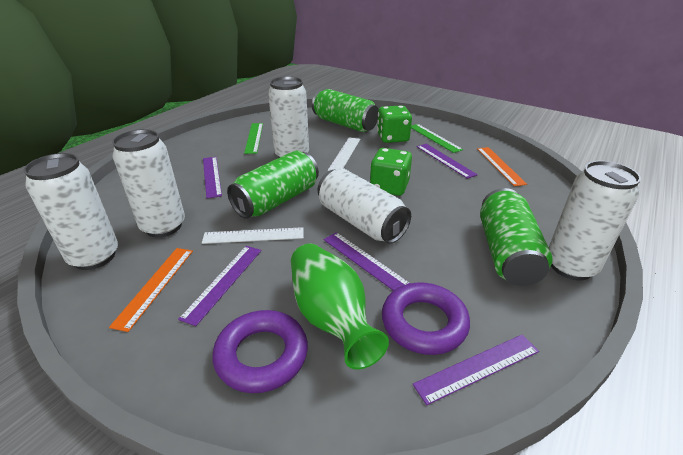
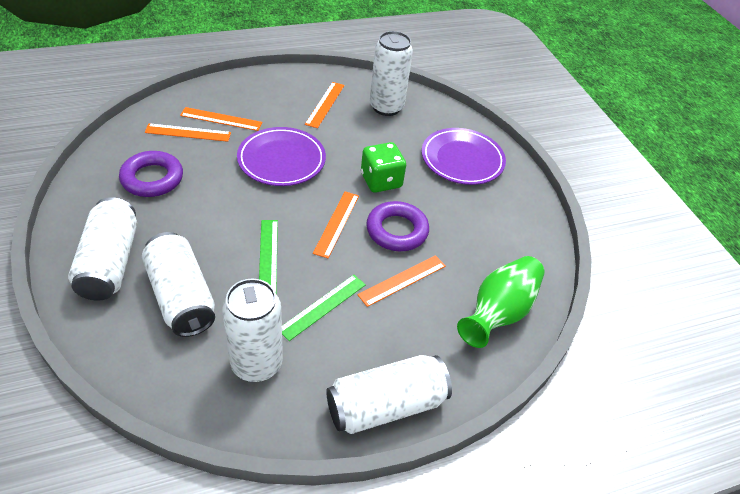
green can: [227,151,319,219] [312,89,379,132] [480,188,553,286] = 3 -> none = 0
green dice: [370,148,412,196] [377,105,412,143] = 2 -> [361,142,406,193] = 1
orange ruler: [109,248,193,332] [477,147,527,186] = 2 -> [145,123,231,142] [180,107,262,131] [305,82,344,128] [313,192,359,258] [357,255,446,307] = 5
purple plate: none = 0 -> [237,127,326,186] [422,128,506,185] = 2
purple ruler: [178,246,261,326] [203,157,222,199] [324,232,410,291] [413,334,539,405] [417,144,478,179] = 5 -> none = 0
white ruler: [202,227,304,244] [328,138,360,171] = 2 -> none = 0

